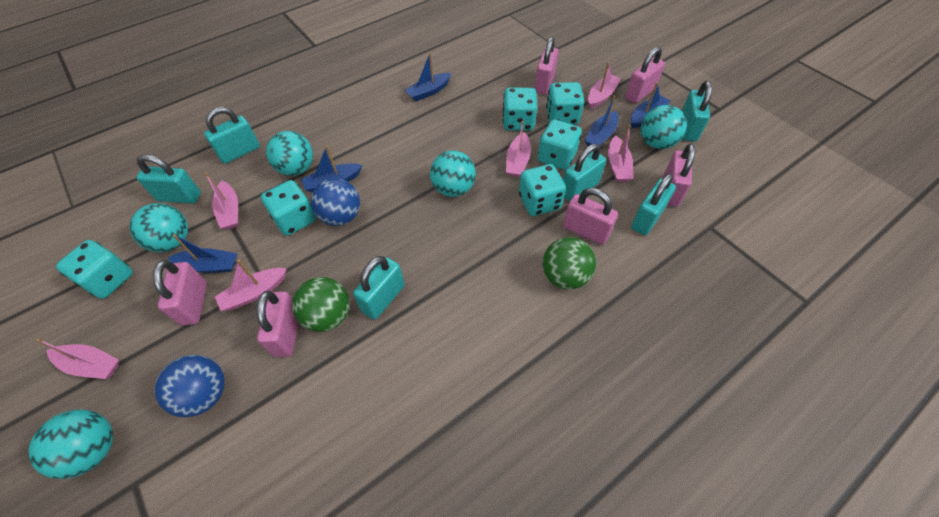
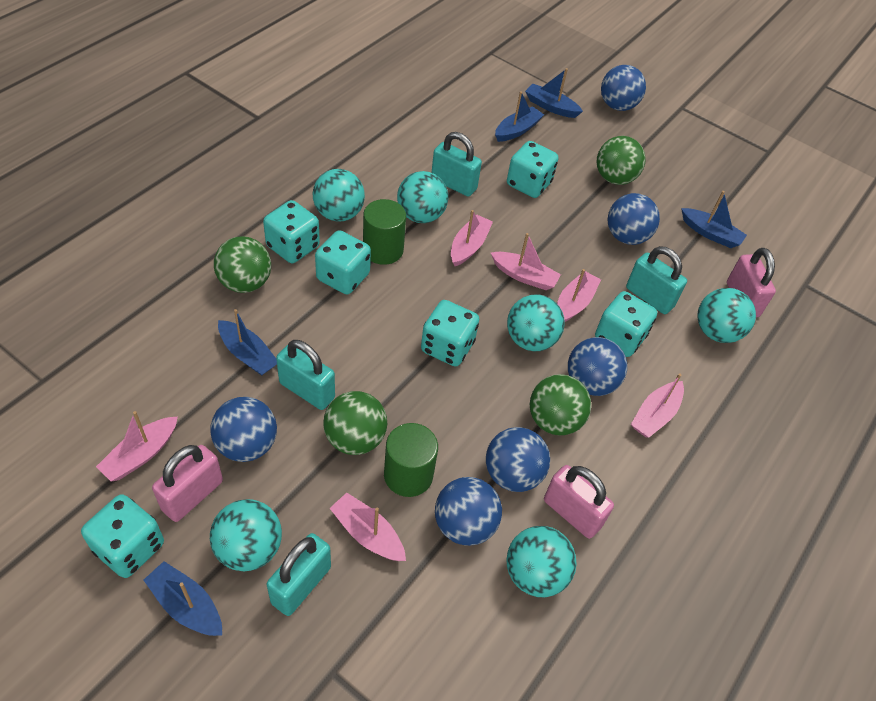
blue ball: [154,355,225,417] [311,178,360,226] = 2 -> [210,397,277,462] [435,477,502,546] [486,427,550,492] [568,337,627,396] [601,65,646,111] [607,193,660,245] = 6
green ball: [292,277,350,332] [543,237,596,290] = 2 -> [214,236,271,293] [323,391,387,455] [530,374,591,435] [596,136,646,185] = 4
green cylinder: none = 0 -> [363,199,406,265] [384,423,438,497] = 2
pink padlock: [153,260,207,326] [257,291,299,357] [535,37,559,95] [563,188,618,245] [625,47,665,103] [663,143,695,207] = 6 -> [152,445,223,522] [544,465,614,539] [727,248,776,318] = 3
turquoise ball: [28,410,113,479] [129,203,188,252] [266,131,313,176] [430,150,476,197] [641,105,687,149] = 5 -> [210,499,282,571] [313,169,365,222] [397,171,448,223] [506,526,577,597] [507,294,565,351] [697,288,756,343] = 6
turquoise padlock: [136,154,201,204] [204,107,260,164] [353,256,405,320] [563,144,606,202] [631,173,676,235] [681,81,712,142] = 6 -> [267,533,331,616] [276,340,335,410] [431,132,482,197] [626,246,687,314] = 4

